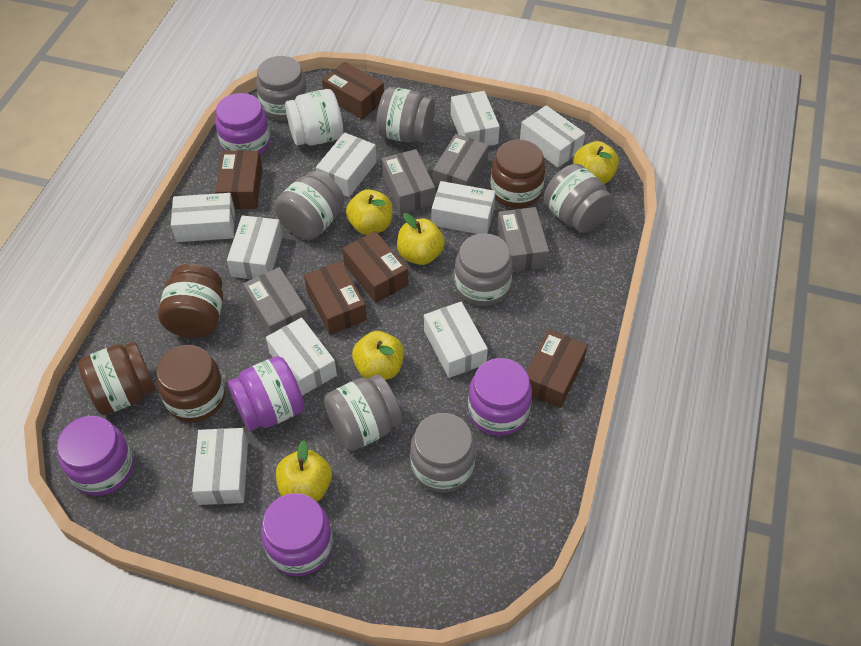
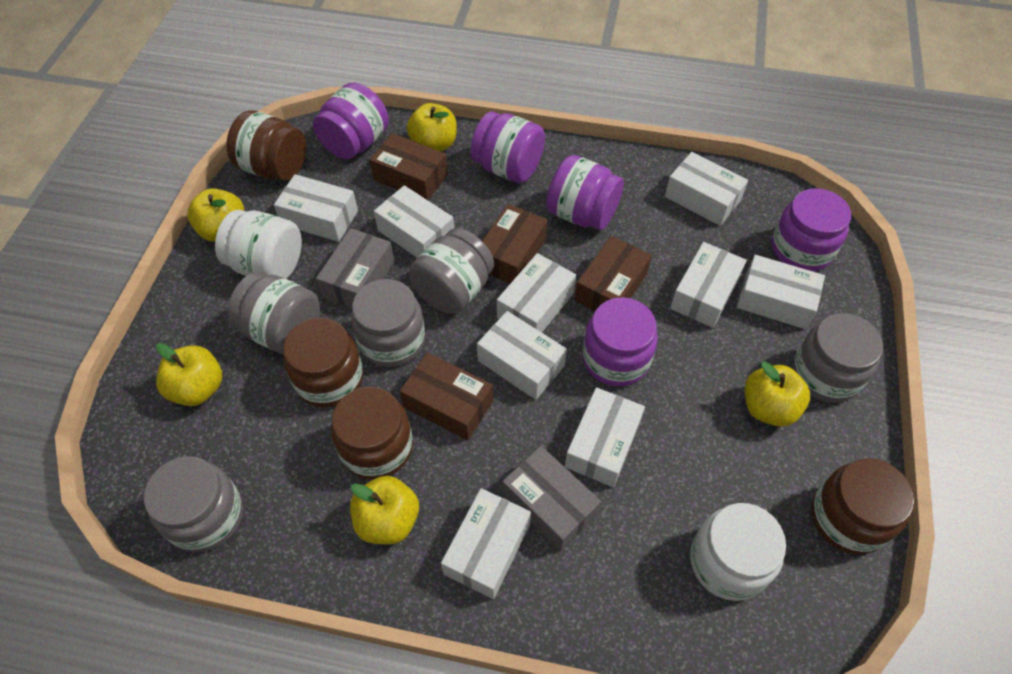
brown box: [215,150,262,209] [304,261,367,335] [322,62,384,119] [342,231,408,303] [526,329,588,408] = 5 -> [370,133,448,200] [400,353,493,440] [482,204,548,283] [575,236,652,311] = 4
grey box: [243,267,310,335] [382,149,435,214] [433,134,489,189] [497,207,549,272] = 4 -> [316,228,394,308] [502,446,601,551] = 2
grey jar: [256,56,308,121] [275,170,345,240] [324,374,402,451] [376,87,435,143] [410,413,476,493] [454,233,513,306] [544,164,614,233] = 7 -> [144,456,243,552] [227,272,320,354] [351,279,425,367] [409,228,494,314] [793,313,883,403] = 5
white jar: [285,89,343,146] = 1 -> [215,210,302,279] [690,503,786,601] = 2

